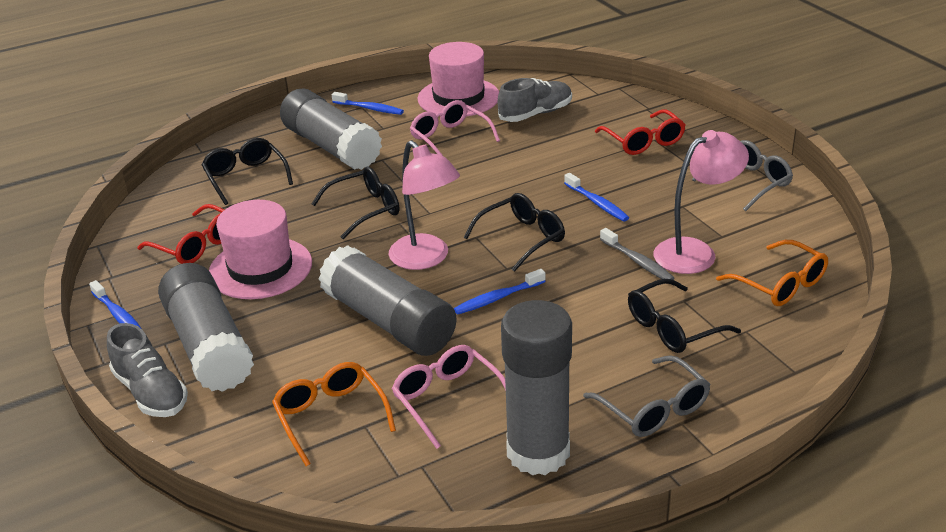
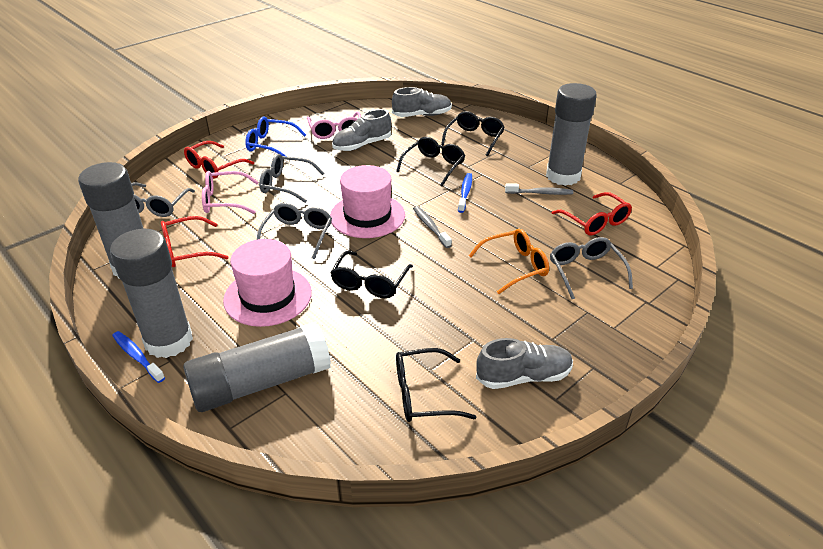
blue glasses: none = 0 -> [245,116,306,156] = 1
blue toothbrush: [89,280,142,329] [332,92,404,115] [454,269,546,315] [564,173,629,222] = 4 -> [112,331,165,383] [458,173,472,213] = 2
grey glasses: [583,355,710,437] [692,140,793,211] = 2 -> [131,182,195,217] [257,203,332,259] [259,154,324,203] [550,237,633,299] = 4
grey shoe: [107,323,188,417] [498,78,572,122] = 2 -> [332,109,391,151] [392,87,452,117] [476,338,573,389] = 3
grey toothbrush: [600,228,674,280] = 1 -> [413,206,452,248] [505,183,573,195] = 2
orange glasses: [272,362,396,466] [716,240,828,306] = 2 -> [468,229,549,294] = 1
pink lamp: [388,140,460,270] [654,130,749,274] = 2 -> none = 0
red glasses: [137,204,224,264] [595,110,686,155] = 2 -> [161,216,228,267] [184,141,254,179] [552,192,632,236] = 3

